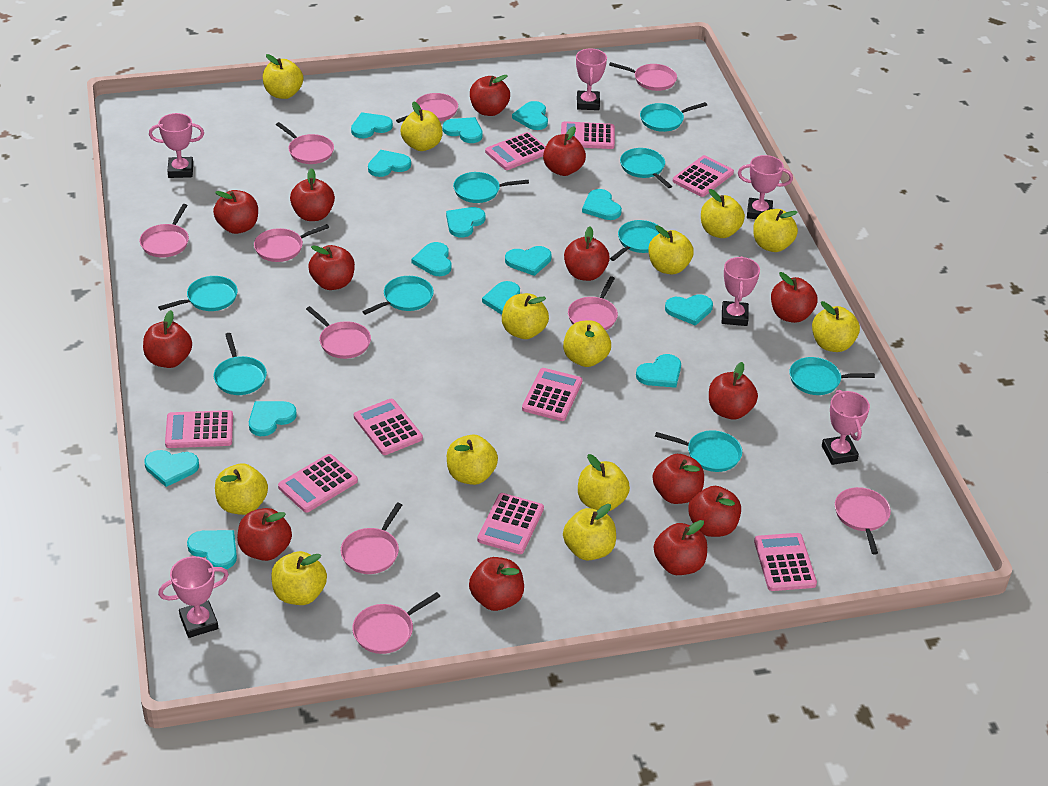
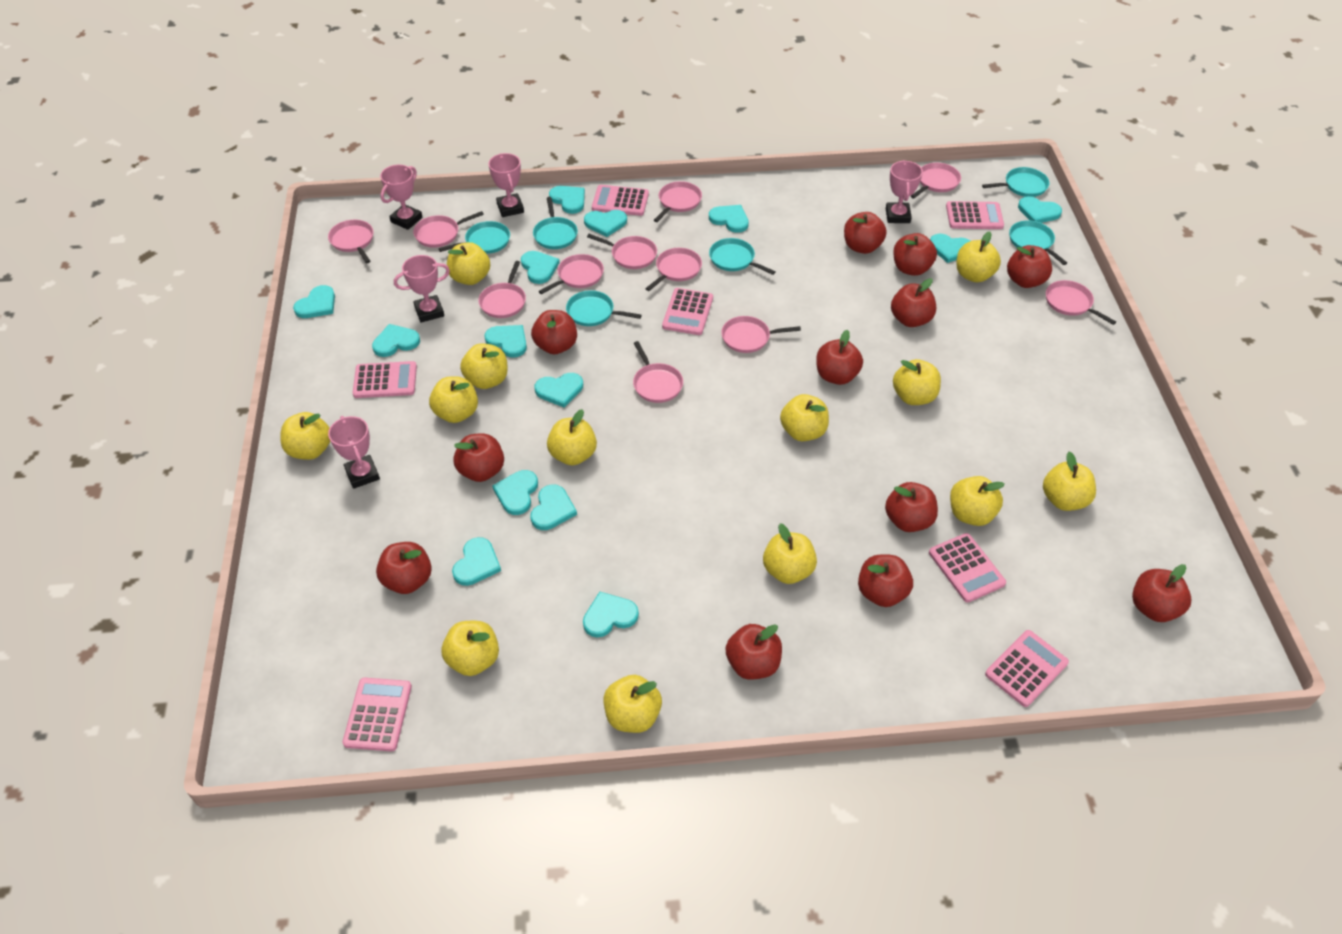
pink calculator: [165,410,233,448] [278,454,358,513] [354,399,423,455] [477,493,544,554] [485,132,546,170] [522,368,583,421] [561,121,615,149] [673,155,734,197] [754,533,817,591] = 9 -> [342,678,412,751] [353,361,417,398] [592,185,649,216] [662,288,713,335] [929,533,1006,602] [946,201,1004,229] [985,630,1069,707] = 7
pink pan: [140,204,189,258] [254,224,329,262] [276,122,334,164] [306,306,371,359] [341,503,402,574] [352,592,441,654] [396,93,458,123] [568,276,618,330] [609,62,677,91] [835,487,891,555] = 10 -> [328,220,374,263] [413,211,484,248] [478,261,526,318] [539,254,604,294] [587,234,657,269] [633,341,683,403] [645,248,702,291] [654,181,702,222] [721,316,801,353] [911,163,961,199] [1046,280,1116,325] = 11
pink trophy: [149,113,204,178] [158,556,229,638] [576,49,607,110] [722,256,760,326] [738,155,793,219] [822,390,870,465] = 6 -> [328,416,380,489] [380,165,423,230] [394,255,450,323] [488,153,524,217] [886,160,923,223] = 5
red apple: [143,310,192,368] [213,190,258,234] [237,508,292,561] [290,168,335,221] [308,245,355,290] [469,557,524,611] [470,75,510,116] [543,126,586,176] [564,227,610,281] [653,454,704,504] [654,520,707,575] [688,486,741,537] [709,362,758,419] [771,272,818,323] = 14 -> [376,542,432,594] [453,433,504,482] [531,310,577,354] [725,624,782,680] [816,330,863,385] [844,212,887,254] [858,554,913,607] [885,482,938,532] [891,278,936,327] [893,233,937,276] [1007,245,1052,288] [1132,564,1191,622] = 12
turquoise pan: [158,276,238,311] [214,333,267,395] [362,276,434,315] [453,172,529,203] [610,220,659,261] [620,148,672,188] [640,102,707,132] [655,430,742,472] [789,357,875,395] = 9 -> [439,221,510,254] [533,197,578,249] [566,290,641,326] [709,238,776,275] [982,167,1049,197] [1009,220,1067,265] = 6

